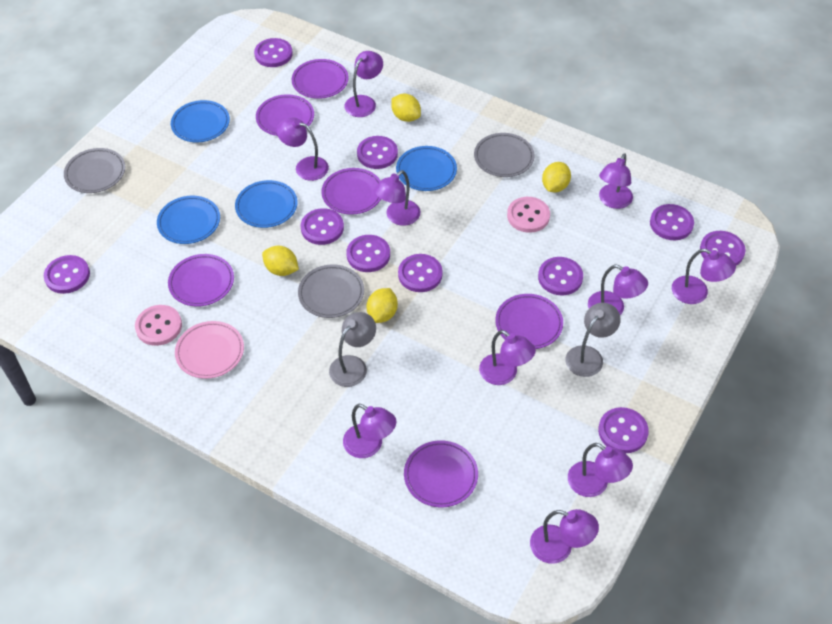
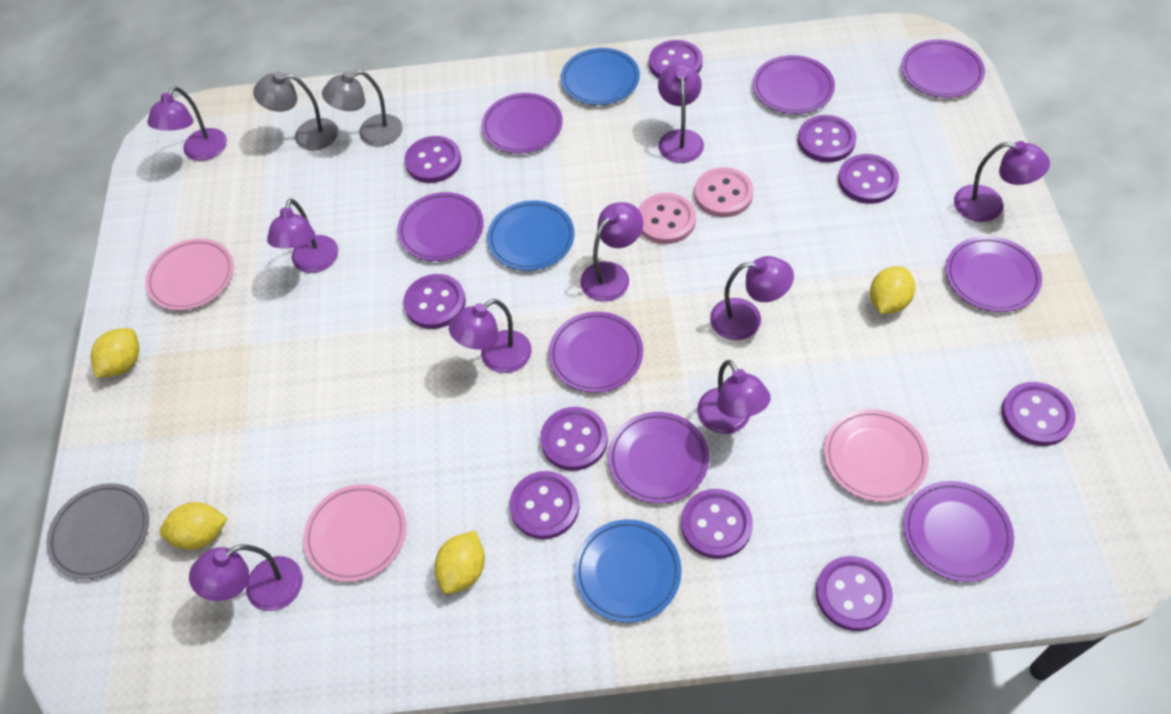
blue plate: [157,196,220,244] [171,100,230,143] [235,180,298,228] [396,146,457,191] = 4 -> [487,200,575,271] [561,48,640,105] [574,519,682,623] = 3
grey plate: [64,148,125,193] [298,265,364,318] [474,133,535,177] = 3 -> [46,483,149,579] = 1
pink plate: [175,321,244,379] = 1 -> [145,239,234,310] [303,484,406,582] [824,409,929,502] = 3
purple lamp: [277,117,329,181] [343,404,397,458] [345,51,383,117] [374,170,420,226] [479,330,536,385] [530,509,599,564] [568,443,633,497] [588,265,648,315] [599,153,633,209] [672,249,736,304] = 10 -> [147,86,227,161] [189,544,303,611] [267,198,338,273] [449,299,531,373] [580,202,643,302] [658,64,704,163] [697,360,771,434] [710,256,794,340] [954,141,1050,222] = 9
purple plate: [168,254,234,307] [256,94,314,136] [292,59,349,99] [321,168,381,215] [404,440,478,508] [495,294,563,349] = 6 -> [397,192,484,261] [482,93,563,154] [549,312,643,393] [608,412,709,504] [753,55,835,114] [901,40,985,98] [903,481,1014,582] [946,236,1042,312] = 8

